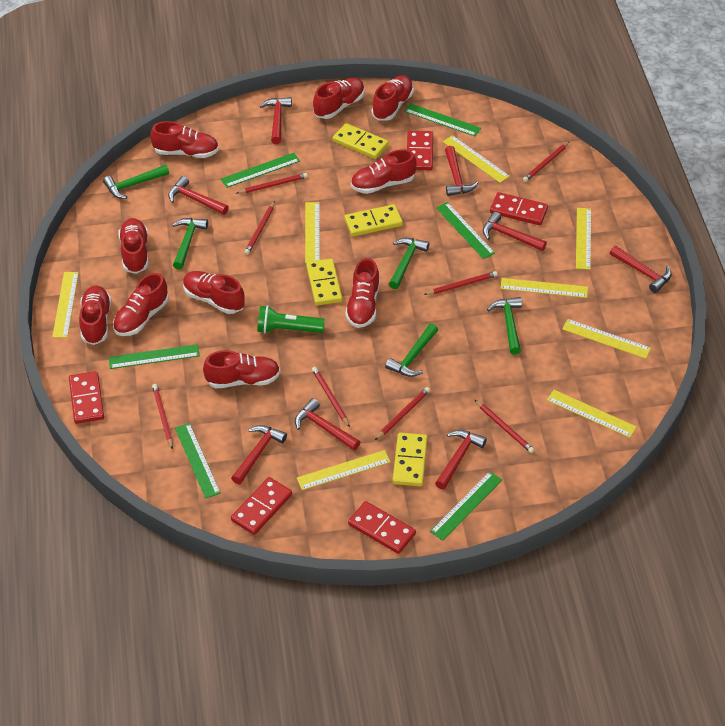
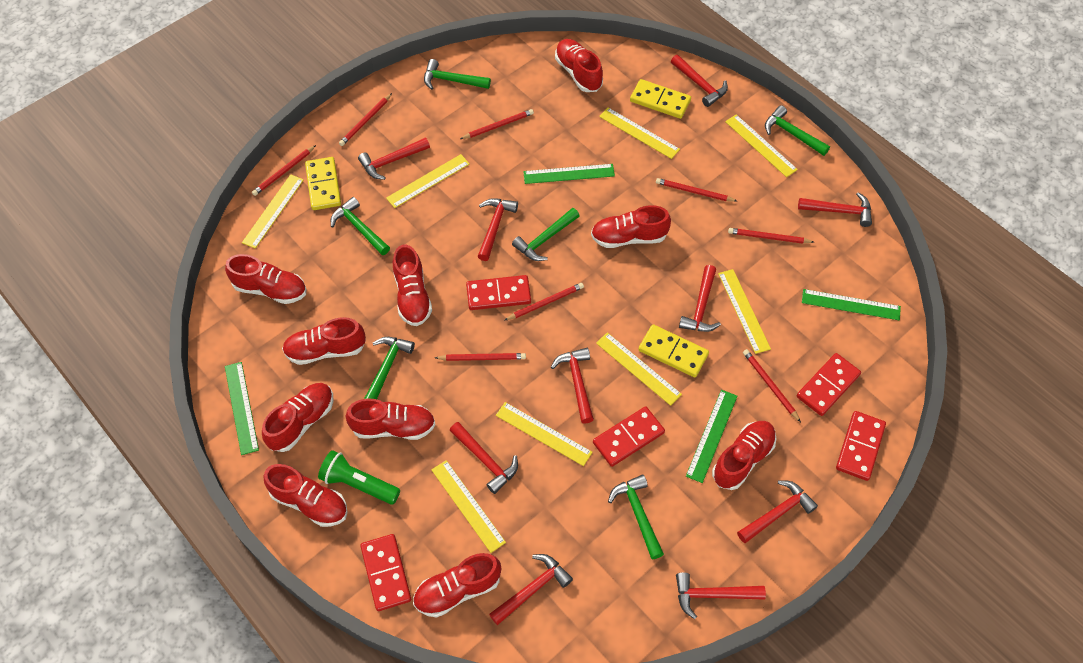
green hammer: [103,165,169,199] [172,218,208,270] [385,323,438,377] [389,238,429,289] [487,297,522,355] = 5 -> [331,197,390,255] [364,337,415,399] [424,59,491,90] [512,208,579,261] [608,475,664,560] [765,105,830,156] = 6
green ruler: [109,344,200,369] [175,423,221,499] [221,153,300,188] [404,103,481,136] [430,471,502,541] [436,202,495,259] = 6 -> [225,362,259,455] [523,164,615,184] [686,390,737,483] [802,289,901,320] = 4
red hammer: [168,176,229,215] [231,425,287,484] [260,97,292,144] [295,398,360,450] [435,430,487,489] [445,146,478,196] [483,212,547,251] [610,246,672,293] = 8 -> [358,138,430,180] [449,422,518,494] [477,198,518,261] [489,554,573,625] [551,348,594,424] [671,55,728,107] [676,572,766,619] [679,265,721,332] [737,480,818,543] [798,192,872,227] = 10
yellow domino: [306,259,343,306] [333,123,389,159] [344,204,403,237] [392,432,428,486] = 4 -> [305,157,341,210] [630,79,691,119] [638,324,709,377] = 3

